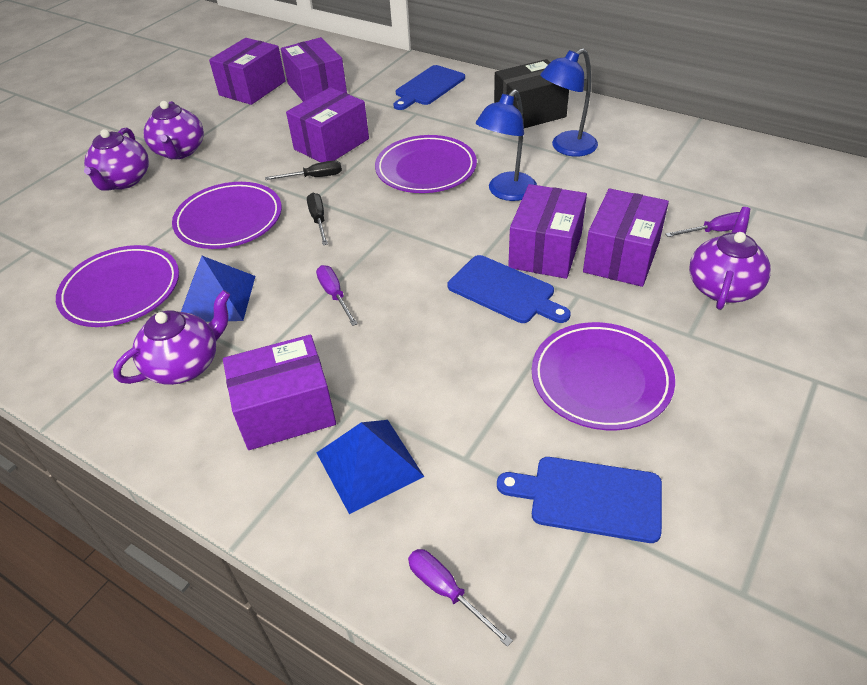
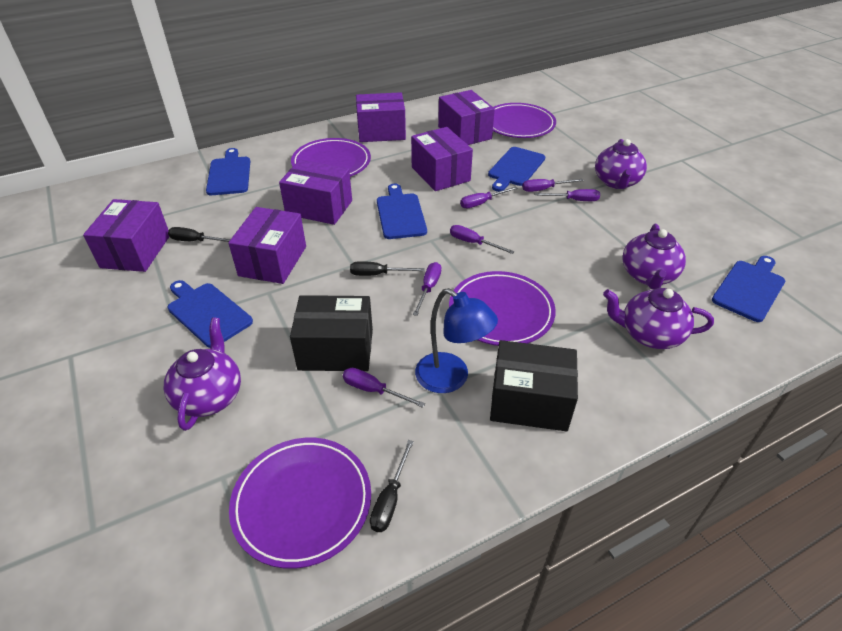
black box: [494,59,569,128] = 1 -> [290,295,373,371] [490,340,578,431] = 2
black screwdriver: [265,160,342,180] [307,193,328,245] = 2 -> [168,227,231,242] [350,261,424,276] [370,440,414,532] = 3
blue cutting board: [393,65,465,110] [448,255,571,323] [497,457,662,543] = 3 -> [168,280,253,348] [206,148,250,195] [377,184,427,239] [488,147,545,192] [712,256,785,322] = 5
blue lamp: [476,89,537,201] [540,48,598,156] = 2 -> [415,288,498,393] = 1
blue pyramid: [181,256,255,322] [317,420,424,514] = 2 -> none = 0
purple screwdriver: [316,265,358,326] [408,549,513,647] [666,212,740,237] = 3 -> [343,368,425,408] [413,262,442,316] [450,225,515,254] [460,187,518,208] [522,179,584,192] [535,189,600,201] = 6

